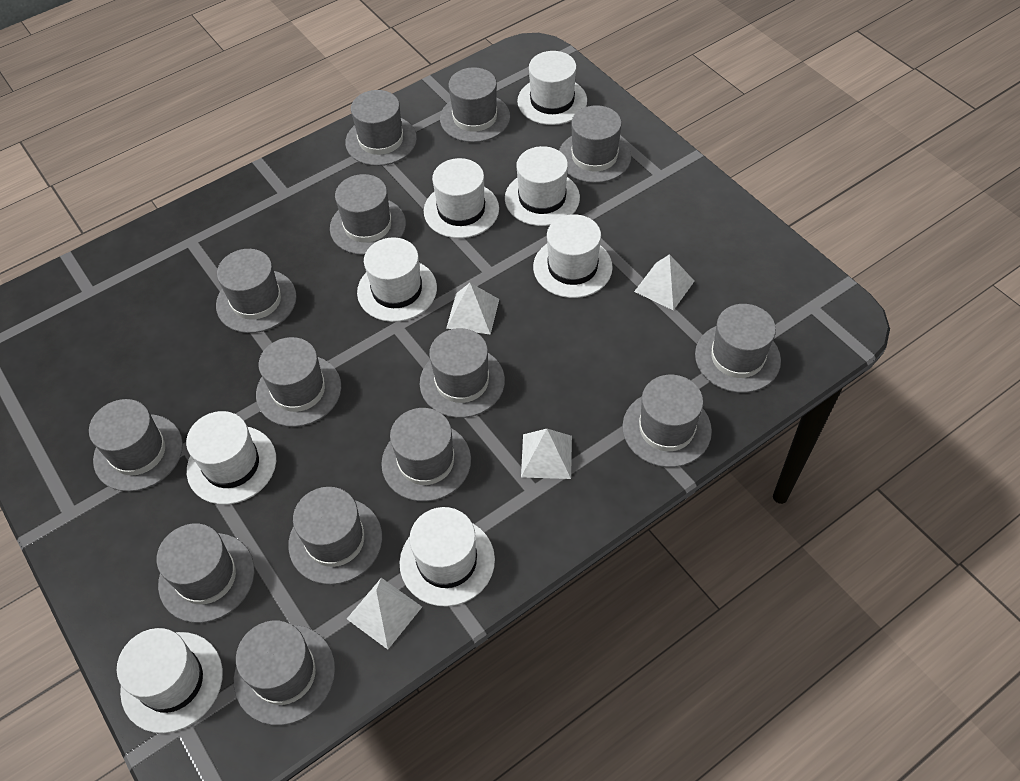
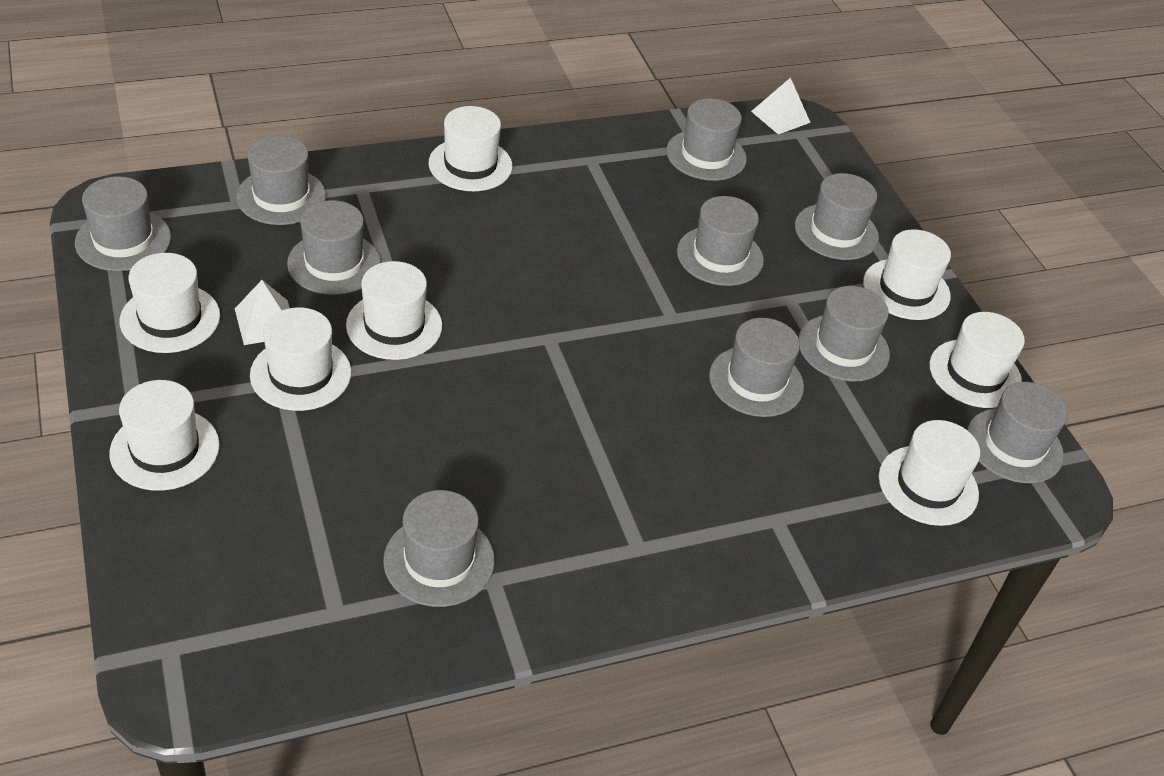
grey hat: [89,399,183,492] [157,524,255,623] [216,249,297,333] [234,620,335,725] [256,337,341,427] [288,487,382,585] [330,174,406,255] [345,90,417,166] [381,408,471,502] [420,328,505,418] [440,67,510,143] [559,105,631,183] [622,375,712,467] [695,304,781,393] = 14 -> [75,176,171,271] [236,135,326,225] [287,200,381,295] [383,490,495,607] [666,98,747,181] [677,196,764,286] [709,318,804,417] [795,173,879,260] [798,286,890,382] [967,382,1068,483] = 10
white pyramid: [347,578,422,649] [446,283,499,335] [521,429,572,479] [634,254,694,311] = 4 -> [235,280,290,345] [751,78,811,135] = 2

